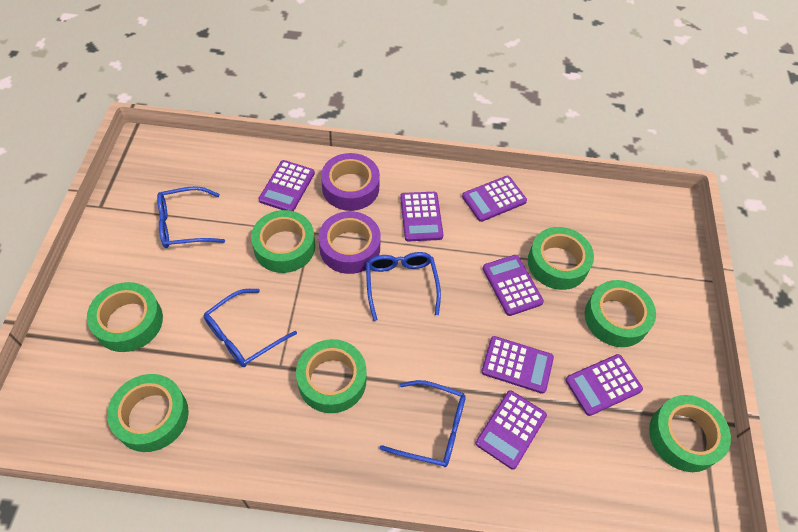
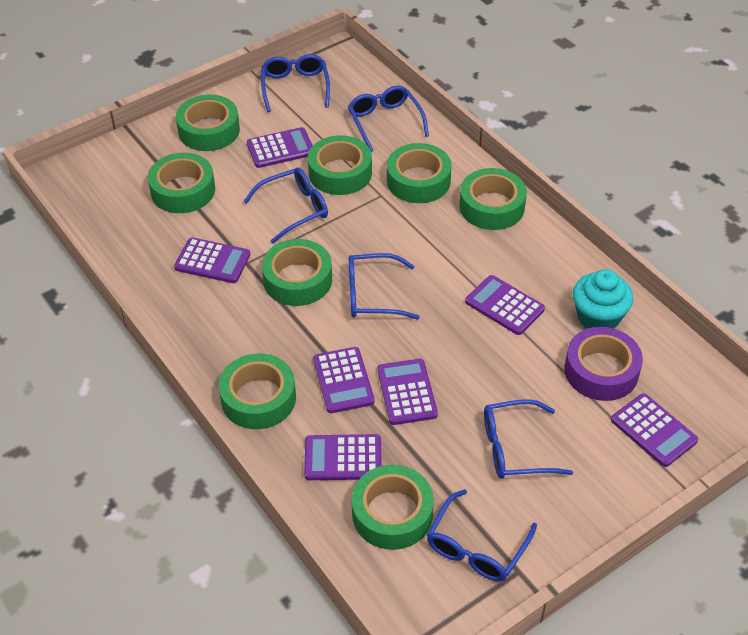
blue glasses: [157,186,225,248] [204,289,297,367] [366,252,441,321] [380,380,466,467] = 4 -> [243,167,328,243] [261,54,330,112] [348,85,429,152] [349,253,420,320] [427,489,537,582] [484,399,573,479] = 6
green tape: [87,282,163,352] [107,374,189,452] [251,210,315,273] [296,339,367,413] [528,227,594,290] [585,280,656,347] [649,395,731,472] = 7 -> [148,153,215,213] [176,95,240,151] [219,353,296,429] [262,239,332,306] [308,135,372,195] [352,465,434,550] [387,143,452,203] [459,168,527,230] = 8
purple tape: [318,211,381,274] [321,153,380,211] = 2 -> [564,327,643,401] = 1
turquoise cupcake: none = 0 -> [573,269,633,329] = 1

